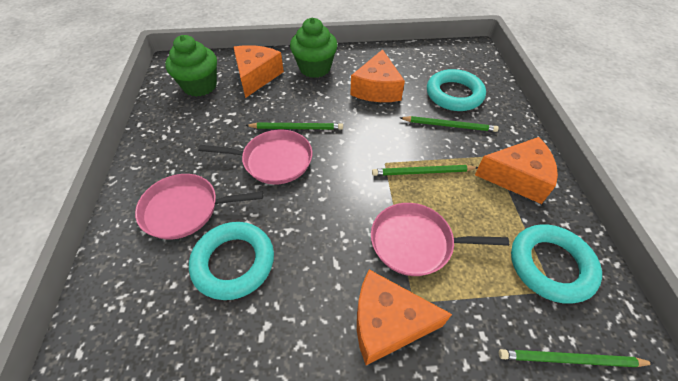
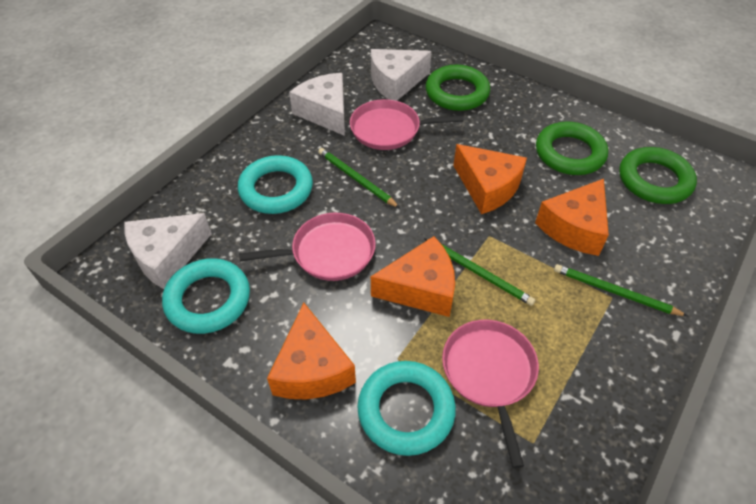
green cupcake: [165,35,217,97] [290,18,338,78] = 2 -> none = 0
green pencil: [245,123,343,130] [372,165,478,176] [400,116,499,132] [499,349,654,367] = 4 -> [318,148,400,208] [424,238,535,306] [554,264,688,316] = 3
green ring: none = 0 -> [426,65,490,111] [536,121,608,175] [619,147,697,204] = 3
white cheese: none = 0 -> [124,213,212,289] [289,73,345,136] [371,49,431,101] = 3

